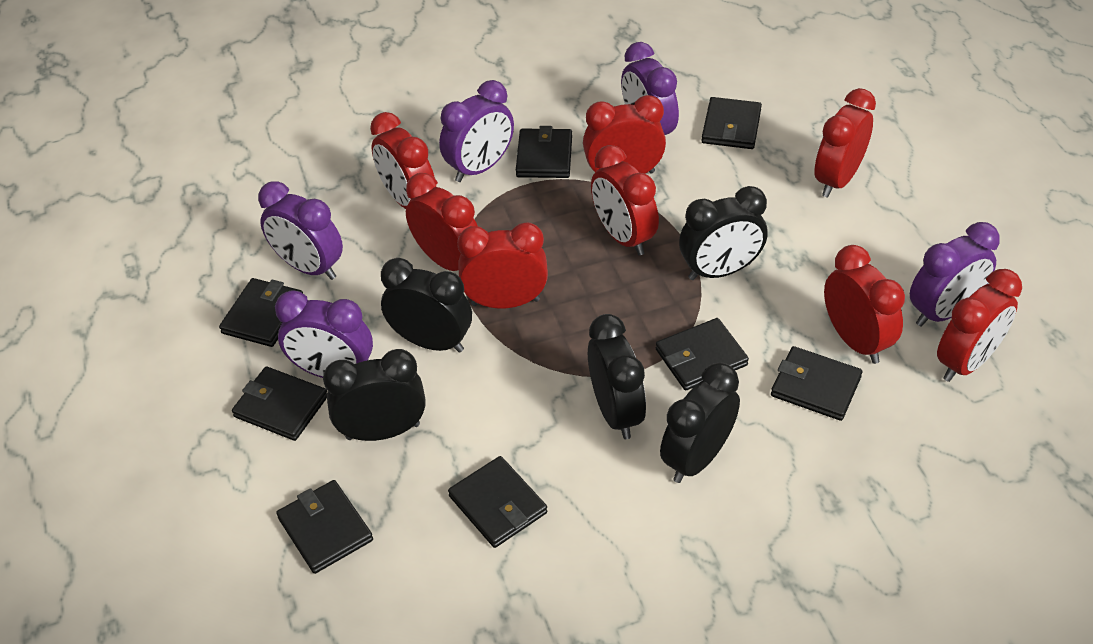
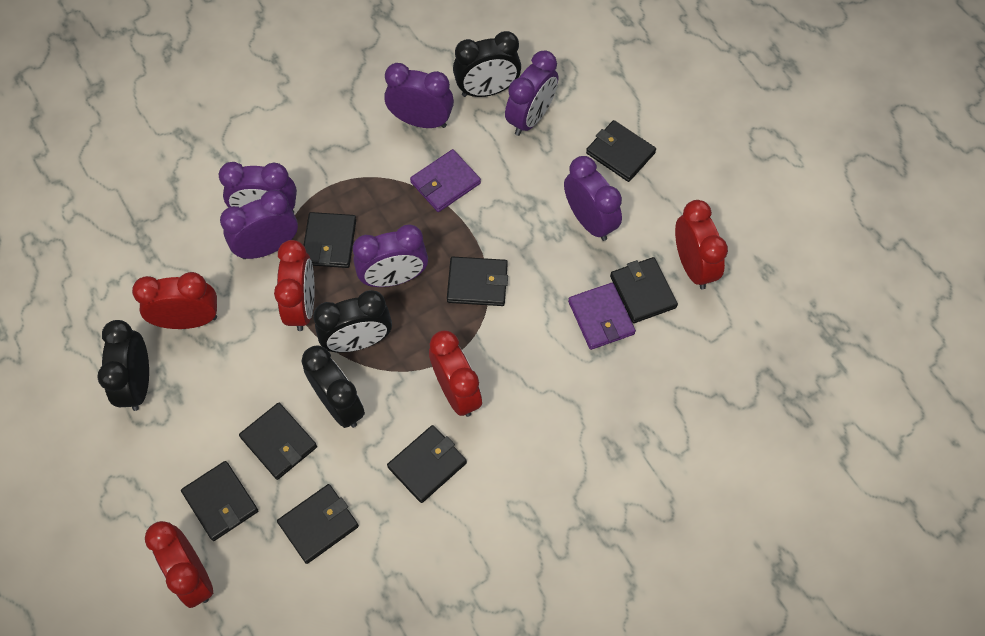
black clock: [323,349,426,441] [381,258,472,352] [588,314,646,439] [660,363,740,483] [679,186,768,280] = 5 -> [97,320,149,411] [301,346,365,428] [313,290,392,353] [453,31,521,97] = 4
purple clock: [258,181,343,280] [275,290,373,378] [439,80,514,182] [621,42,679,135] [910,222,999,327] = 5 -> [219,162,297,213] [220,190,298,259] [353,225,428,287] [384,63,454,128] [505,51,558,136] [564,156,622,241] = 6
purple wallet: none = 0 -> [410,149,481,212] [568,283,636,350] = 2
red clock: [370,112,436,209] [406,173,478,271] [457,222,548,308] [583,95,666,174] [591,145,659,256] [814,88,876,198] [824,245,905,364] [937,269,1022,382] = 8 -> [132,272,217,329] [145,521,213,608] [274,240,315,331] [429,330,482,417] [675,200,728,289] = 5

